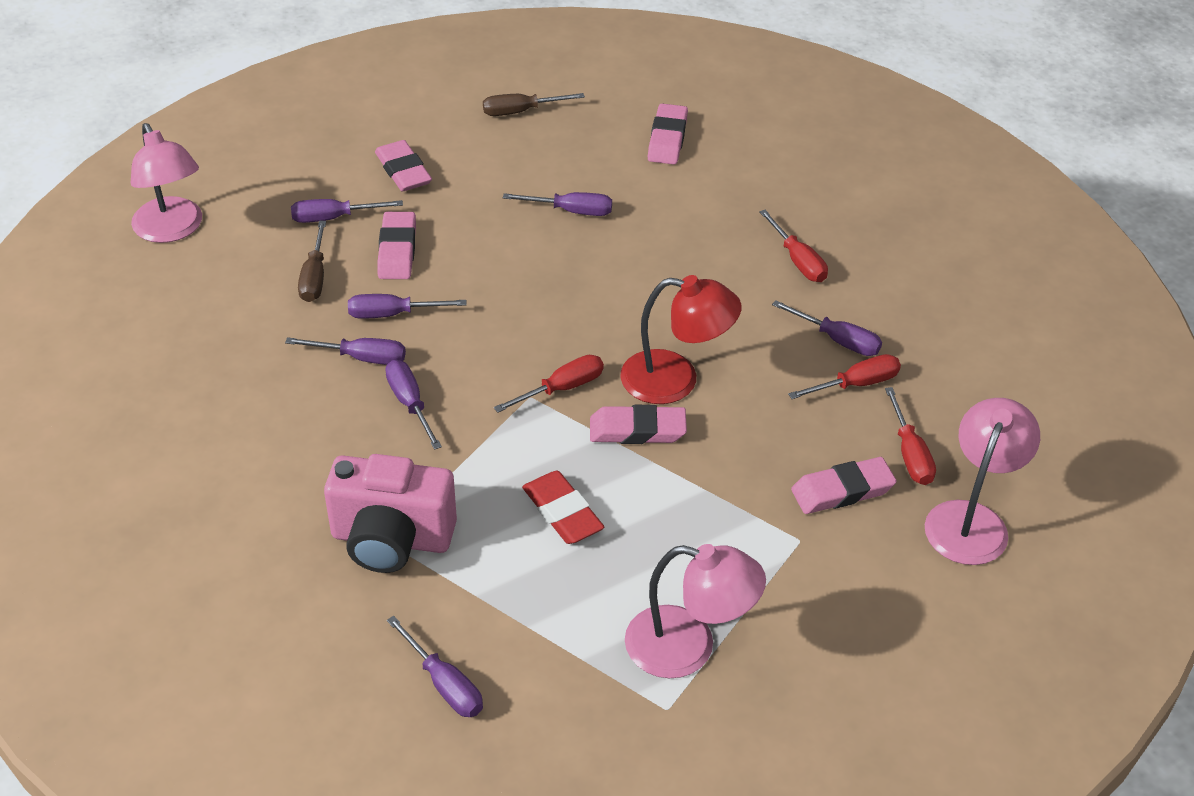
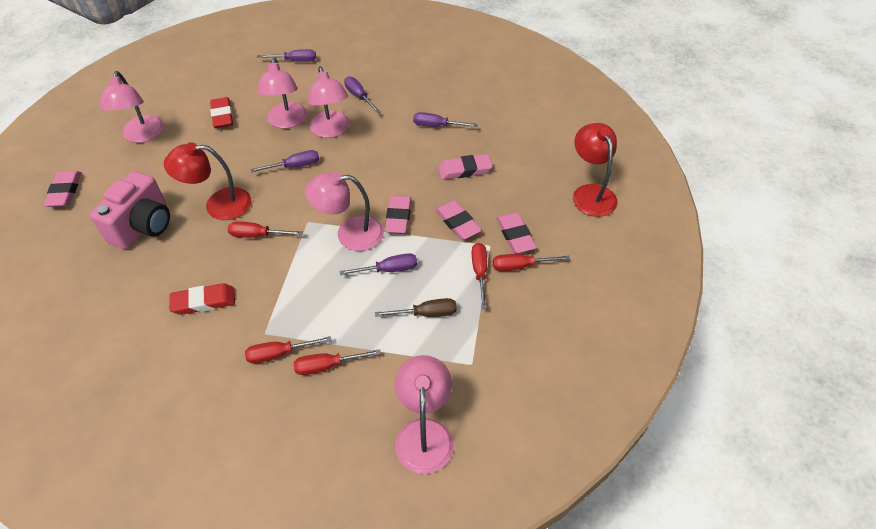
brown screwdriver: [298,221,326,302] [483,93,585,116] = 2 -> [375,298,457,317] = 1
pink lamp: [131,123,202,243] [625,544,766,678] [925,398,1040,565] = 3 -> [100,71,164,143] [257,57,307,129] [305,172,384,251] [308,66,350,138] [395,355,454,474] = 5
purple screwdriver: [285,337,406,365] [291,199,403,223] [348,294,467,319] [385,360,442,450] [387,616,483,717] [503,192,612,216] [772,300,882,356] = 7 -> [251,150,319,172] [257,49,316,62] [339,253,417,275] [344,77,381,113] [413,112,478,127] = 5
red eraser: [522,471,604,544] = 1 -> [169,283,235,315] [210,97,233,128] = 2
red lamp: [620,275,742,404] = 1 -> [164,142,251,220] [573,123,617,217] = 2
red screwdriver: [494,355,604,413] [759,210,828,282] [788,354,901,399] [885,387,936,485] = 4 -> [228,221,303,238] [245,336,332,364] [294,349,381,375] [472,243,487,309] [493,254,570,271] = 5

